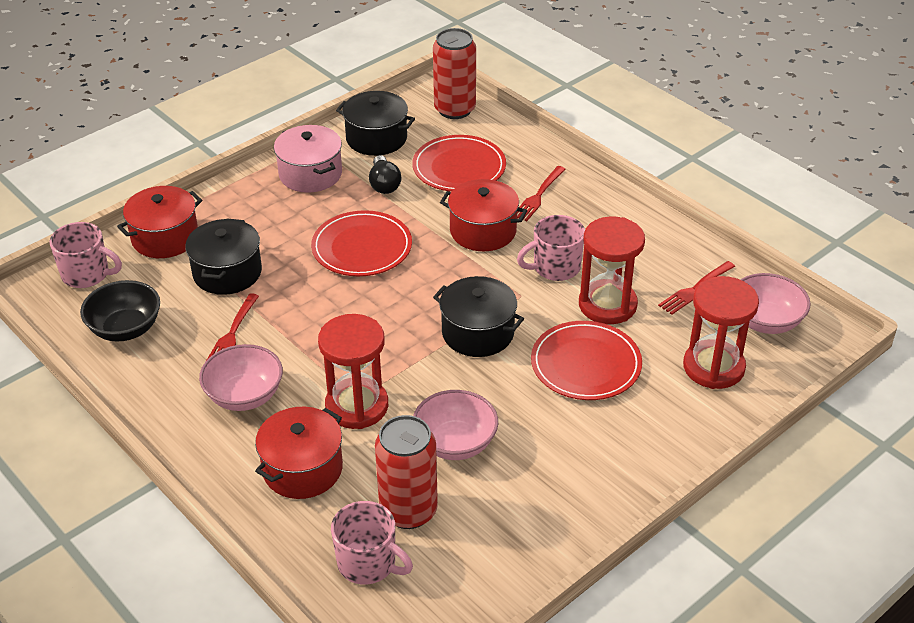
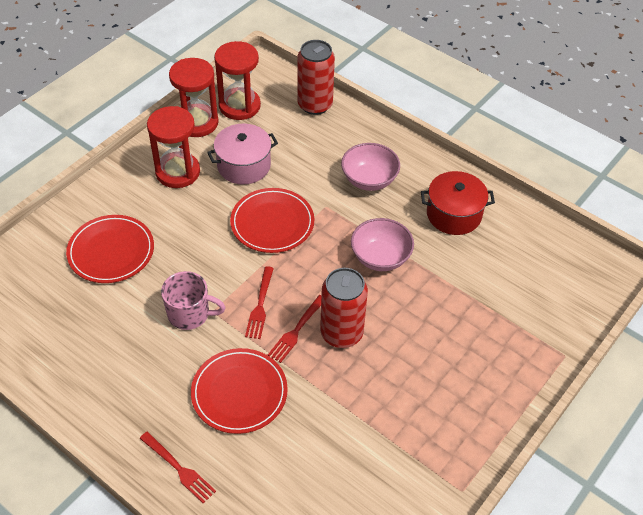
black bowl: [80,280,160,341] = 1 -> none = 0
black light bulb: [369,155,401,194] = 1 -> none = 0
black pot: [185,219,262,295] [336,91,415,156] [433,276,524,357] = 3 -> none = 0
pink bowl: [199,344,283,411] [413,390,498,460] [740,273,811,334] = 3 -> [341,143,400,191] [351,218,414,271] = 2
pink mug: [49,222,122,288] [331,501,413,585] [517,215,585,281] = 3 -> [161,271,226,330] = 1
red pot: [117,186,202,258] [255,407,343,499] [440,179,527,251] = 3 -> [421,171,495,235] = 1

